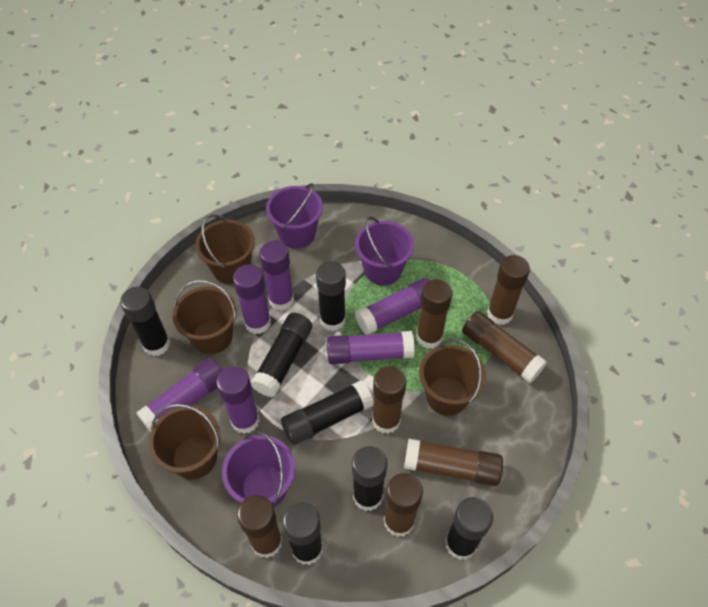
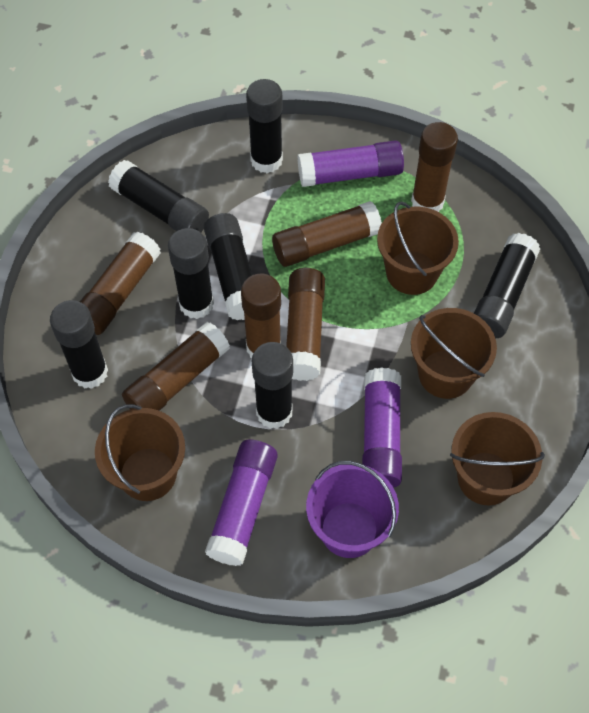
brown glue stick: [237,495,283,558] [372,366,407,434] [384,473,423,537] [404,439,503,486] [416,279,453,349] [462,311,547,383] [487,255,530,325] = 7 -> [80,232,161,335] [122,322,230,411] [241,274,281,358] [272,201,382,267] [286,268,325,381] [411,122,458,212] = 6
purple bucket: [222,431,295,508] [266,183,323,248] [355,217,414,286] = 3 -> [306,461,399,558] = 1
purple glue stick: [136,358,222,432] [216,366,260,434] [233,264,271,334] [259,241,294,311] [327,331,415,364] [355,278,430,335] = 6 -> [205,440,278,566] [297,140,404,187] [362,367,402,488] = 3

